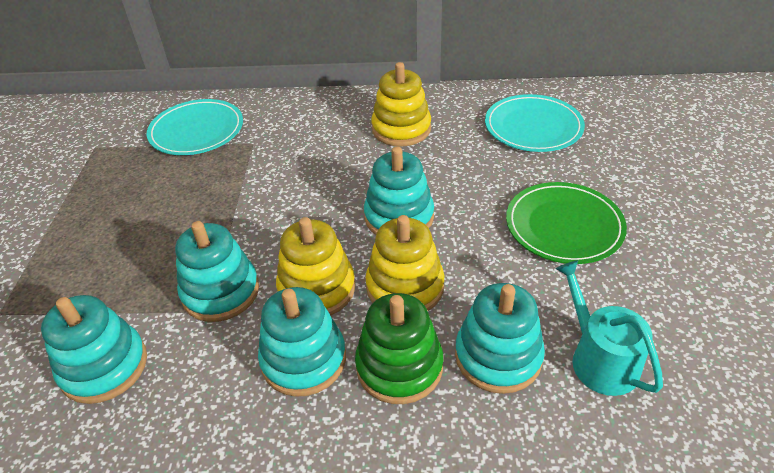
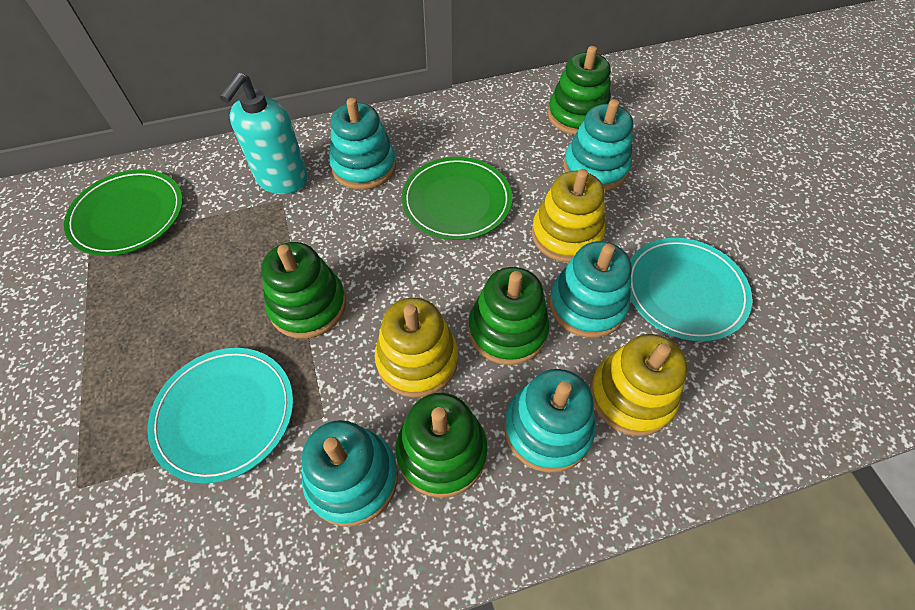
green plate: [506,182,627,264] = 1 -> [64,170,183,256] [402,157,512,240] = 2
green stacking toy: [355,293,443,404] = 1 -> [261,242,346,339] [396,393,488,498] [468,267,550,365] [548,46,611,135] = 4
turquoise soap dispenser: none = 0 -> [220,72,308,194] = 1
turquoise watering can: [555,260,663,396] = 1 -> none = 0

